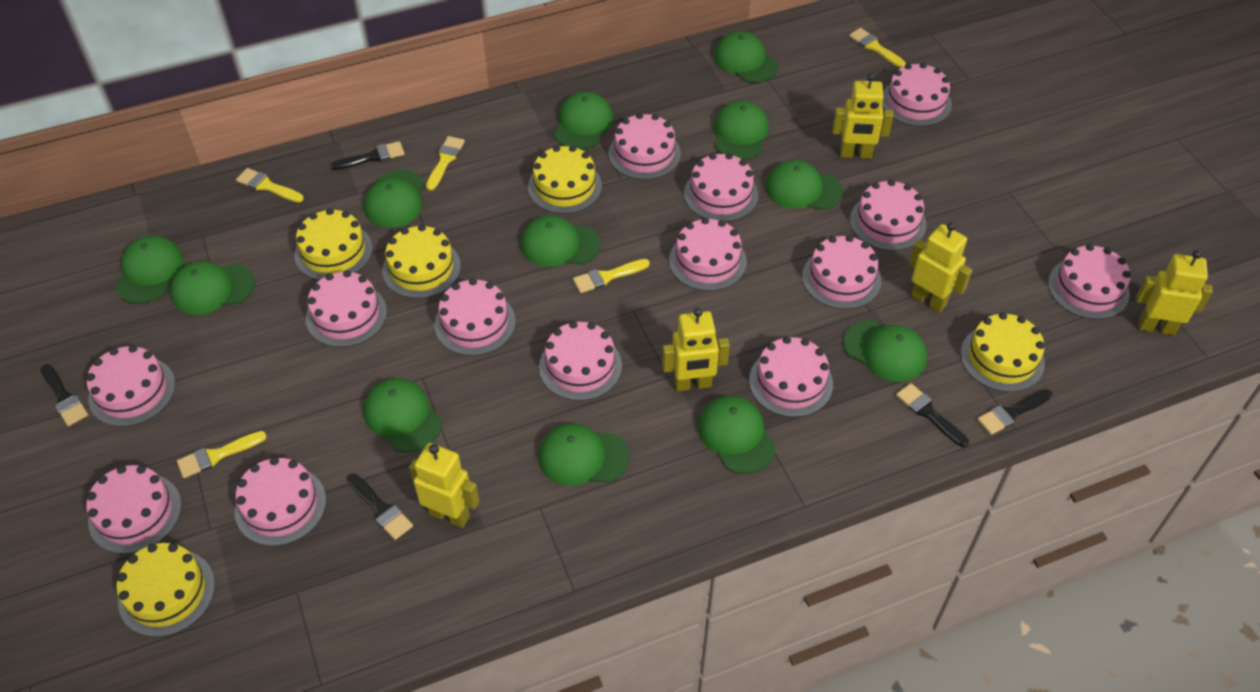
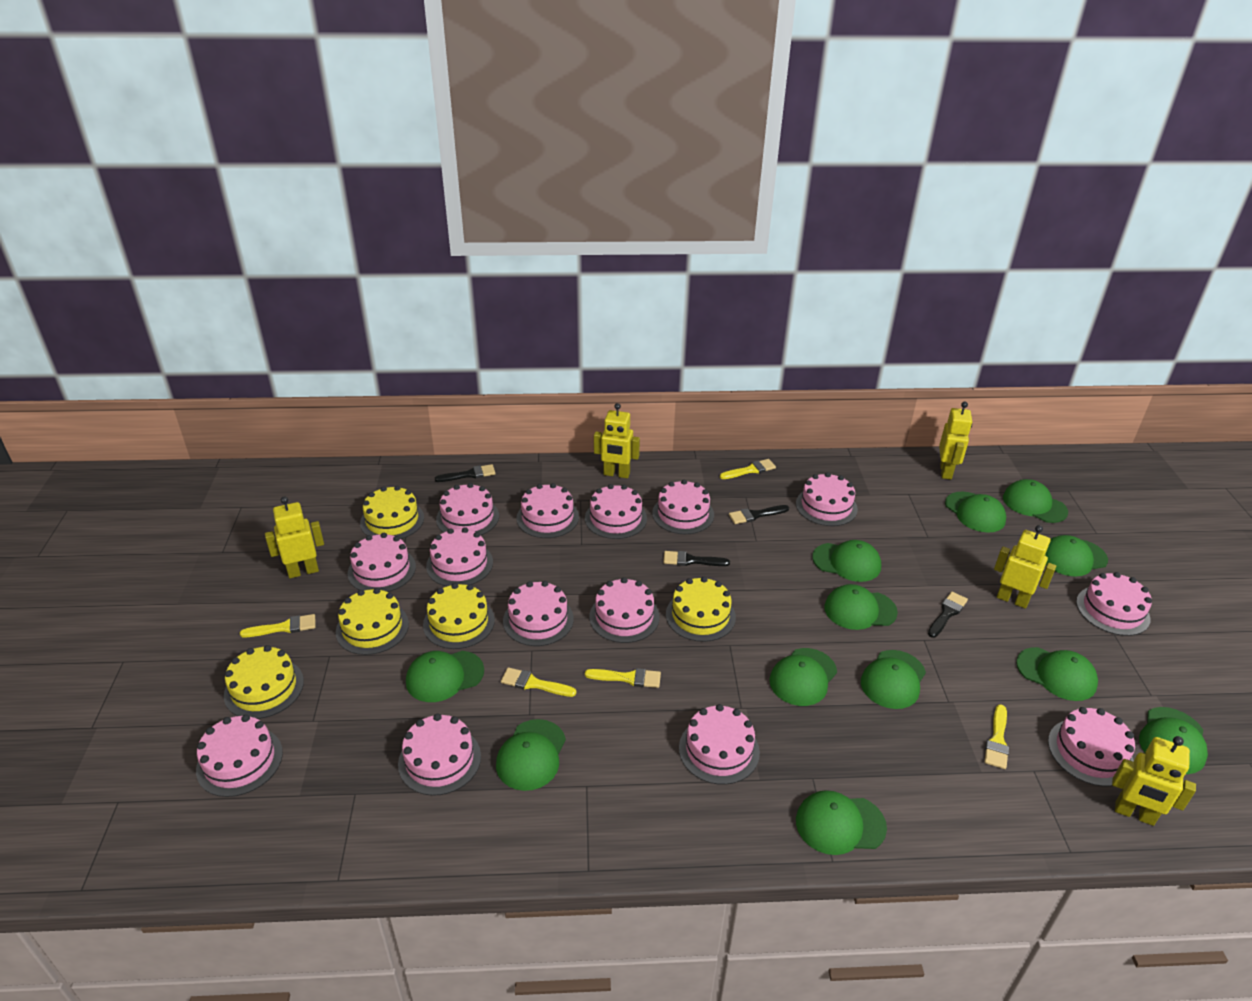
black brush: [41,364,88,426] [330,141,405,170] [347,474,413,540] [896,383,969,447] [977,389,1052,435] = 5 -> [435,464,496,482] [663,551,730,566] [729,505,789,524] [928,592,968,638] = 4

